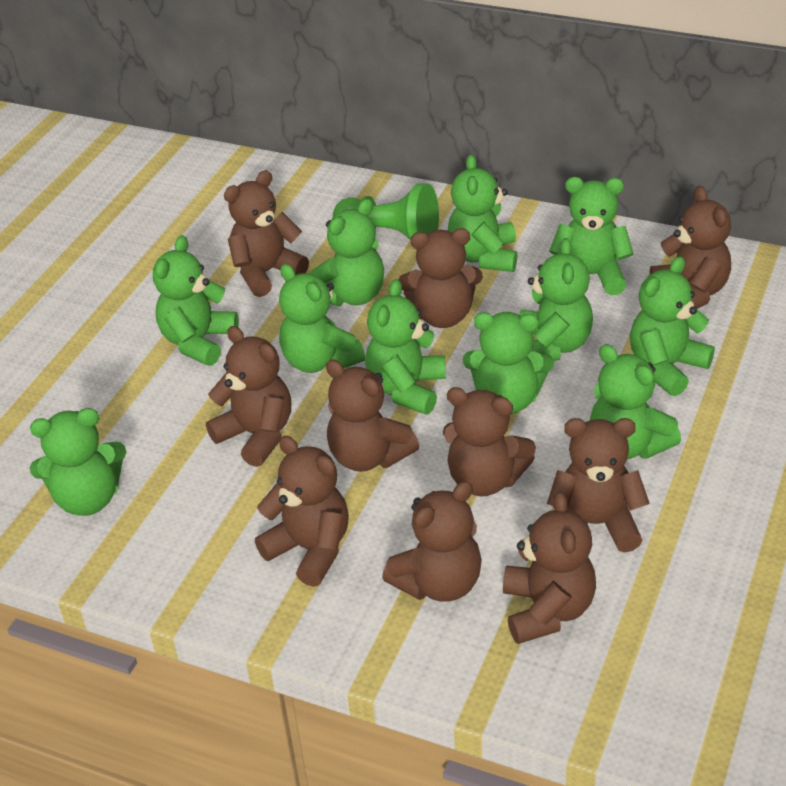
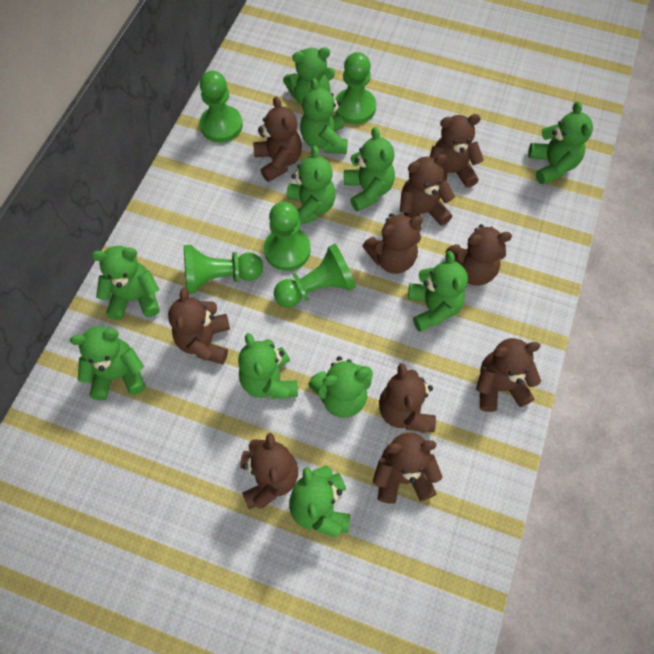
green pawn: [333,183,439,241] = 1 -> [184,245,263,294] [200,71,243,143] [264,202,311,271] [274,244,356,308] [335,52,376,124] = 5

